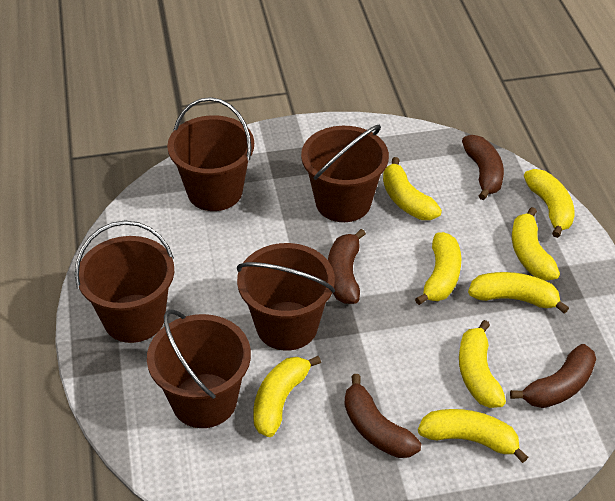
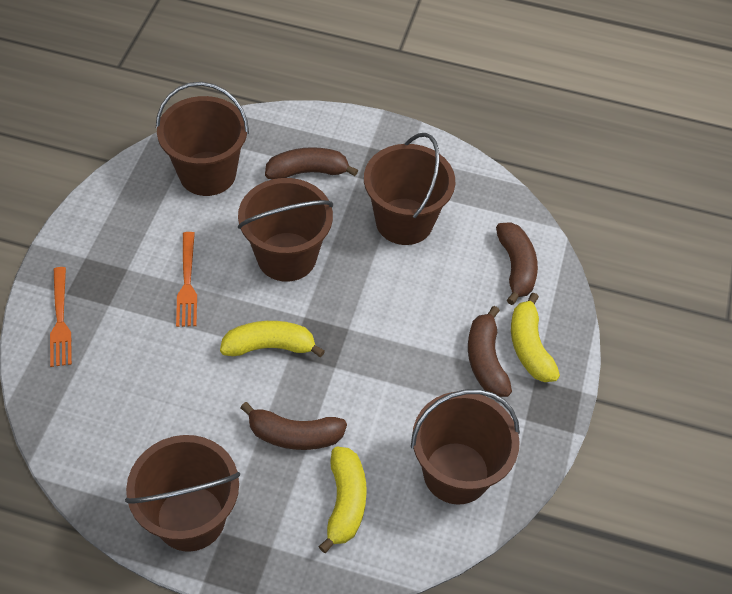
orange fork: none = 0 -> [50,267,72,367] [176,232,197,327] = 2
yellow banana: [253,356,321,437] [383,157,442,220] [415,232,461,305] [418,409,528,463] [459,320,506,408] [468,272,569,314] [512,207,560,281] [524,169,574,238] = 8 -> [220,321,325,357] [319,447,367,553] [511,292,560,382] = 3

